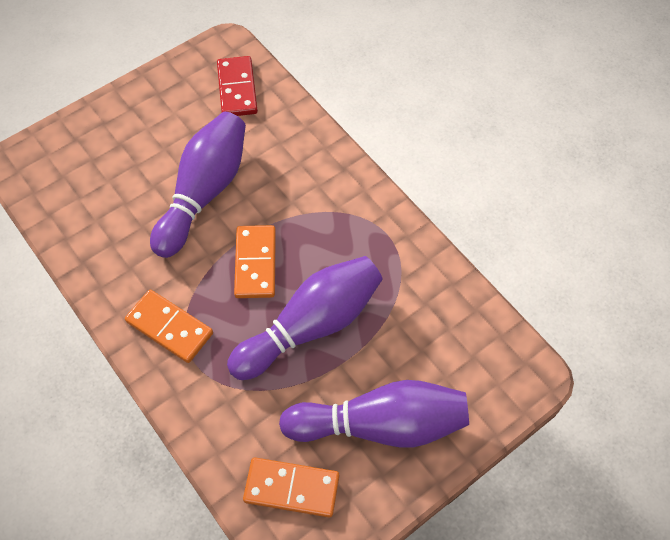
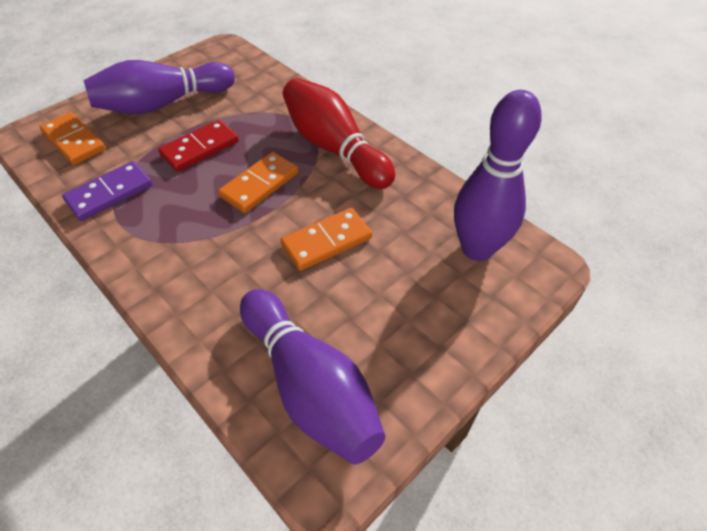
purple domino: none = 0 -> [62,161,153,221] = 1
red bowling pin: none = 0 -> [283,78,395,189] = 1

